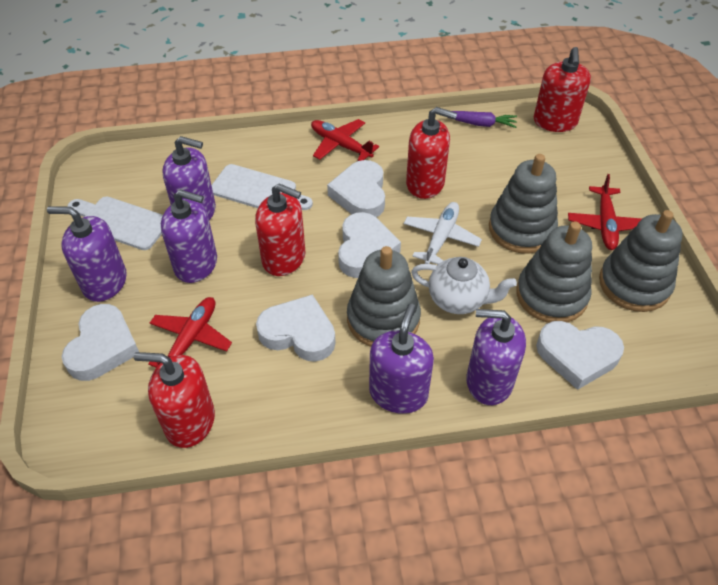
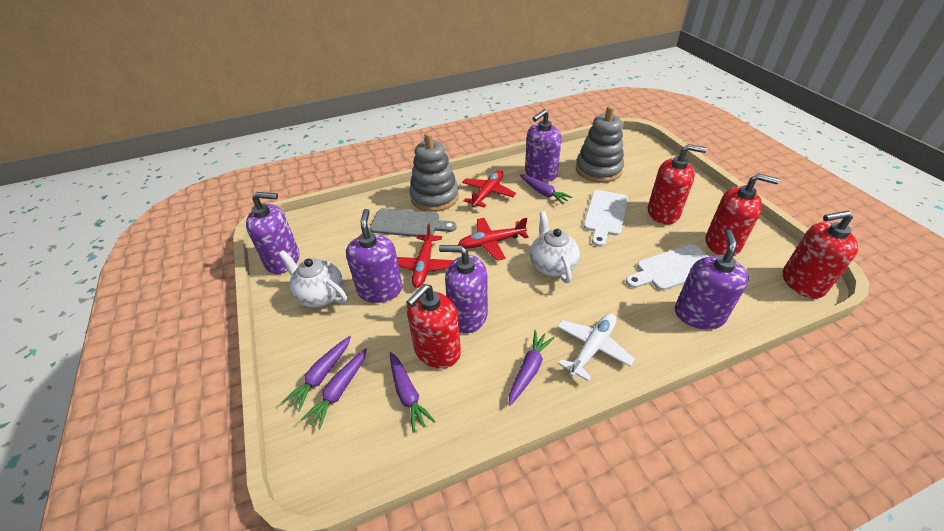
grey cutting board: none = 0 -> [370,208,457,237] = 1
grey stacking toy: [347,246,421,347] [489,154,558,254] [516,222,592,323] [599,210,683,312] = 4 -> [409,132,459,212] [576,106,624,183] = 2
purple carrot: [447,111,517,128] = 1 -> [282,336,351,412] [301,348,367,429] [390,352,435,433] [508,330,554,406] [520,174,573,204] = 5
white heart: [62,304,139,381] [256,294,336,362] [327,160,385,217] [338,212,401,278] [536,321,624,390] = 5 -> none = 0
white teapot: [411,257,517,314] = 1 -> [279,250,347,307] [530,212,580,283] = 2

